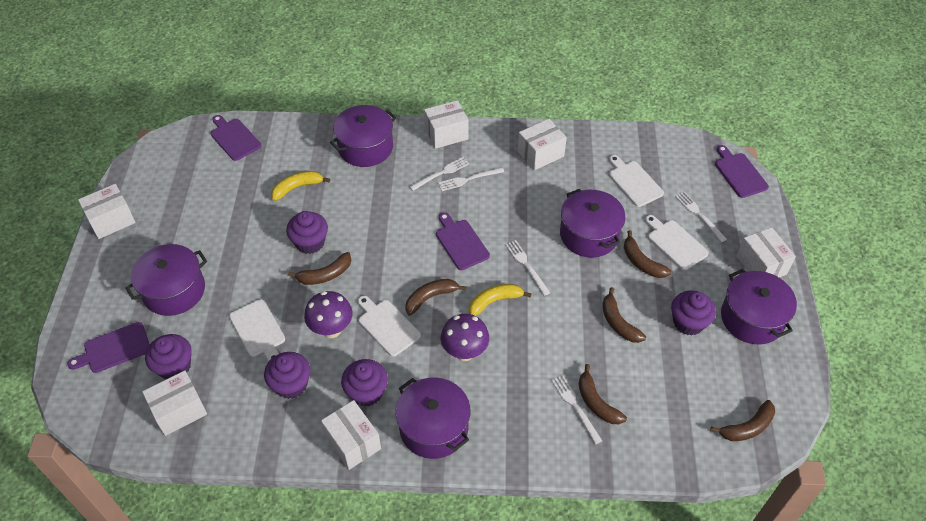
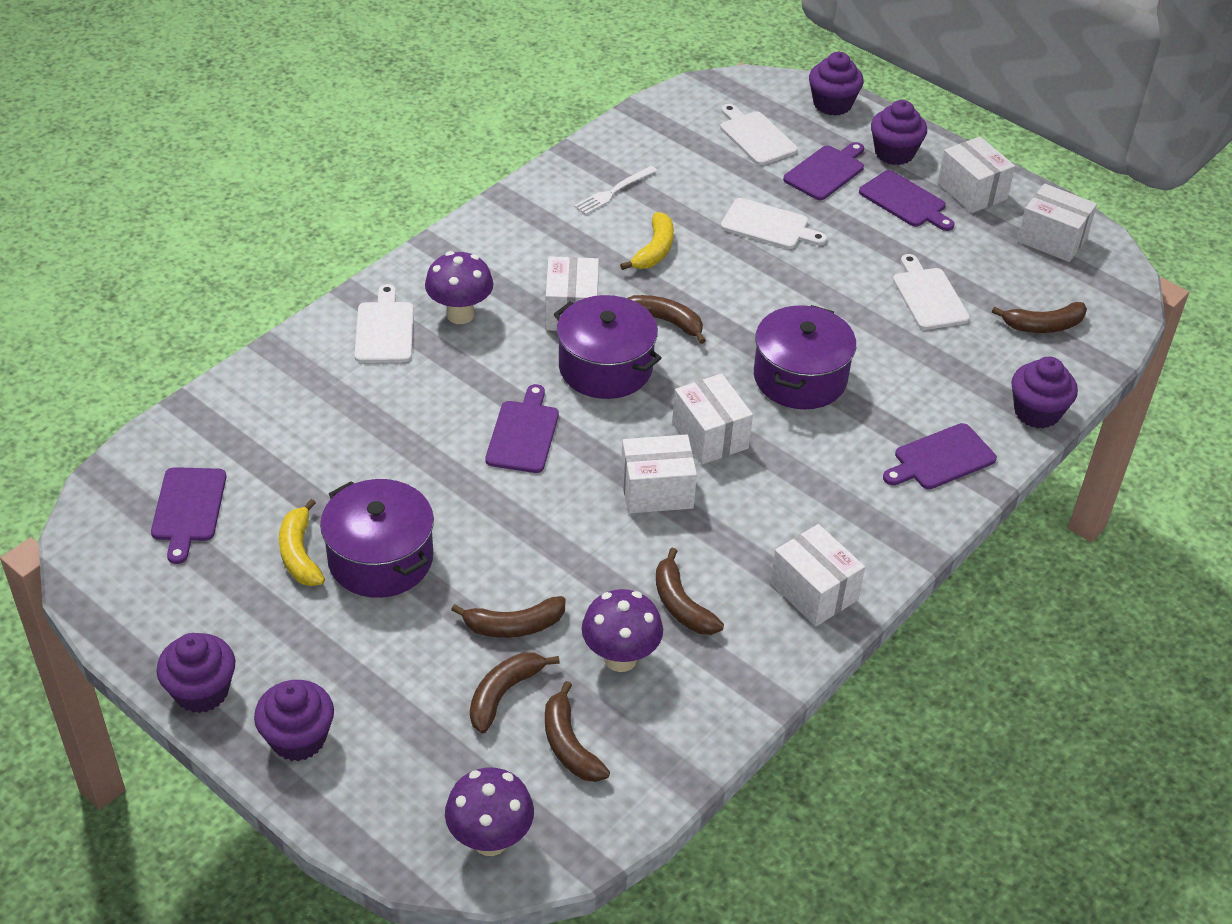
purple cutting board: [68,322,150,373] [210,115,262,161] [436,212,490,270] [715,145,769,198] = 4 -> [151,467,226,564] [485,384,559,473] [783,142,864,200] [859,170,955,231] [883,423,997,489] = 5
purple mushroom: [304,291,353,338] [441,314,489,361] = 2 -> [425,251,493,324] [445,768,534,856] [582,589,663,672] = 3
purple pot: [125,244,207,316] [330,105,396,167] [396,378,470,459] [560,189,625,258] [721,269,797,344] = 5 -> [320,479,434,598] [554,295,662,399] [754,305,856,409] = 3
white fork: [409,157,470,191] [438,167,504,191] [505,240,550,296] [551,375,602,444] [675,192,727,242] = 5 -> [574,166,657,215] = 1

